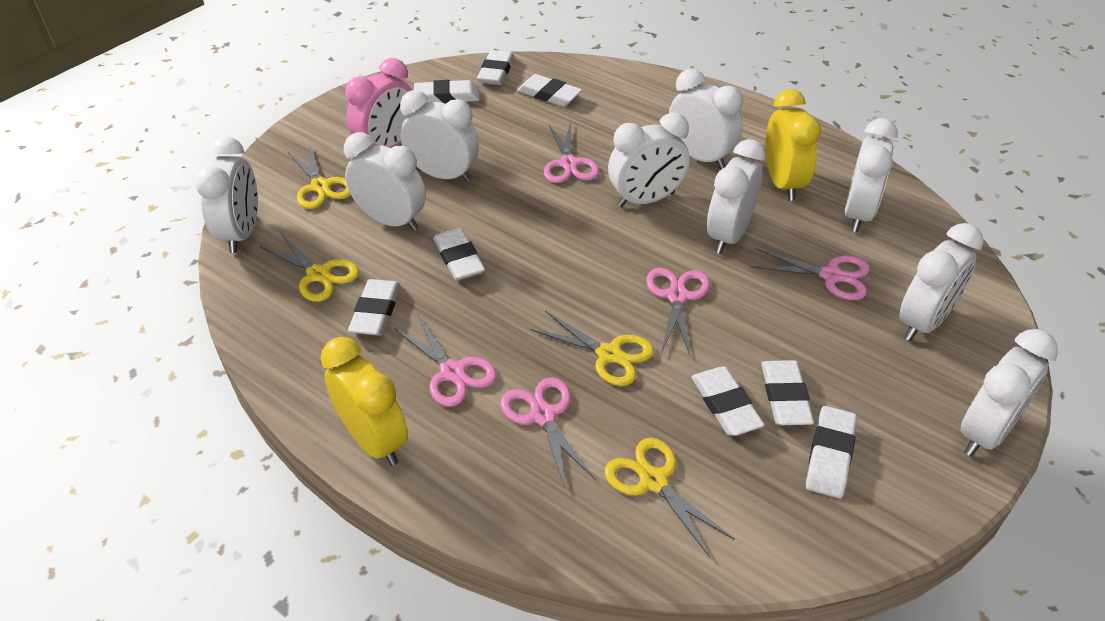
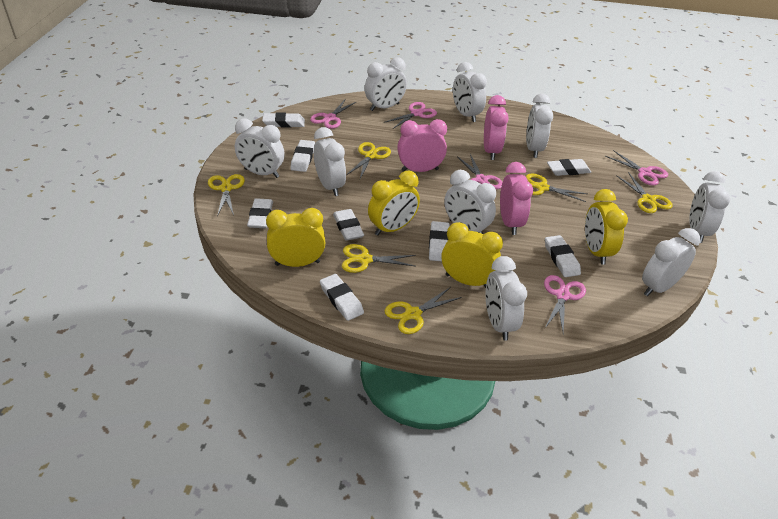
pink clock: [345,58,412,148] = 1 -> [397,119,447,172] [484,95,509,160] [500,162,533,235] = 3
yellow clock: [321,337,408,466] [765,89,821,201] = 2 -> [266,208,325,267] [368,171,420,235] [441,222,503,288] [585,189,628,265] = 4
yellow scissors: [260,233,359,302] [288,144,351,209] [530,311,654,386] [605,438,735,557] = 4 -> [208,174,245,217] [342,244,416,273] [346,142,391,179] [385,287,462,334] [526,174,587,202] [616,172,673,213] = 6

